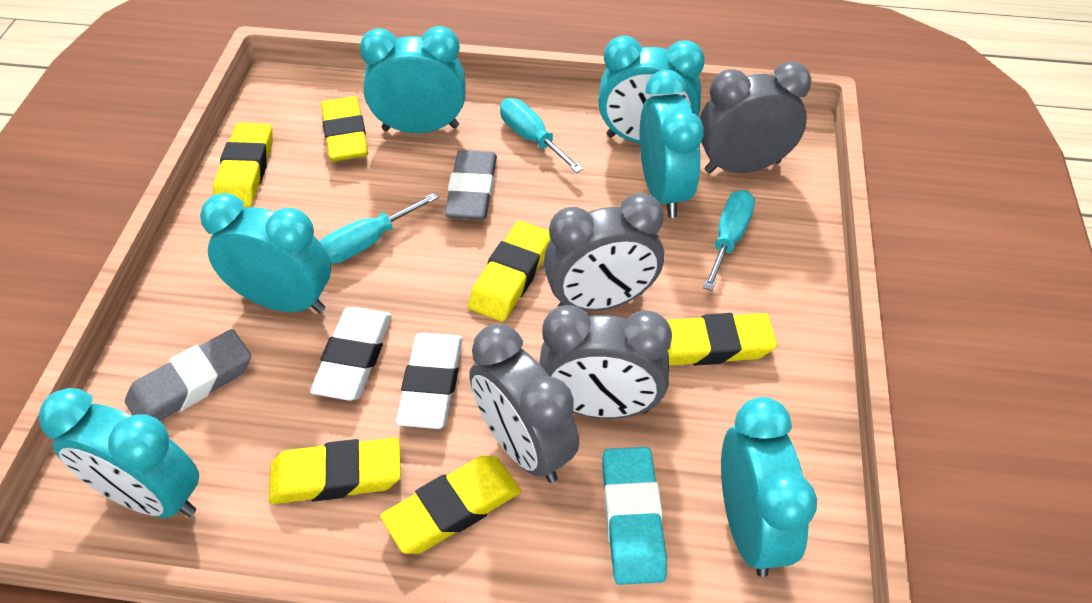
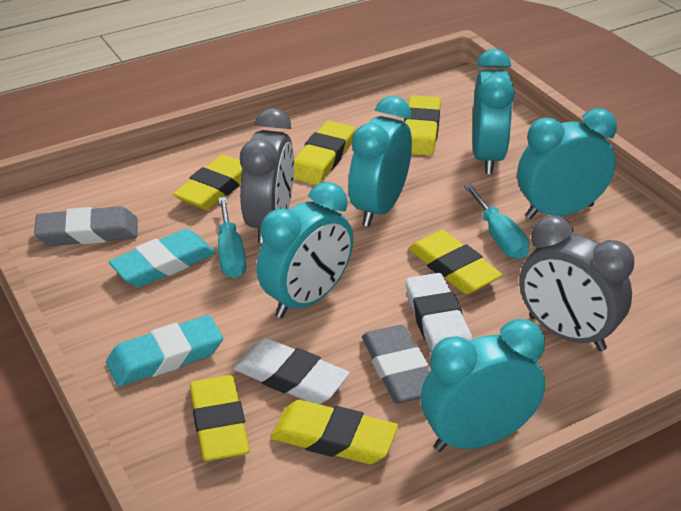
grey clock: [469,324,579,483] [539,305,672,419] [544,193,664,311] [700,61,812,173] = 4 -> [240,108,294,243] [519,215,634,351] = 2
turquoise clock: [39,388,199,518] [200,193,331,313] [360,26,465,133] [598,35,705,143] [640,70,704,218] [721,397,817,577] = 6 -> [257,182,353,318] [348,96,412,227] [421,319,545,452] [473,49,515,174] [517,108,617,219] = 5
turquoise eraser: [602,447,667,585] = 1 -> [106,315,223,387] [109,229,216,287] = 2
turquoise screwdriver: [320,193,439,263] [500,98,583,173] [703,190,755,291] = 3 -> [218,197,246,278] [464,184,529,259] = 2

